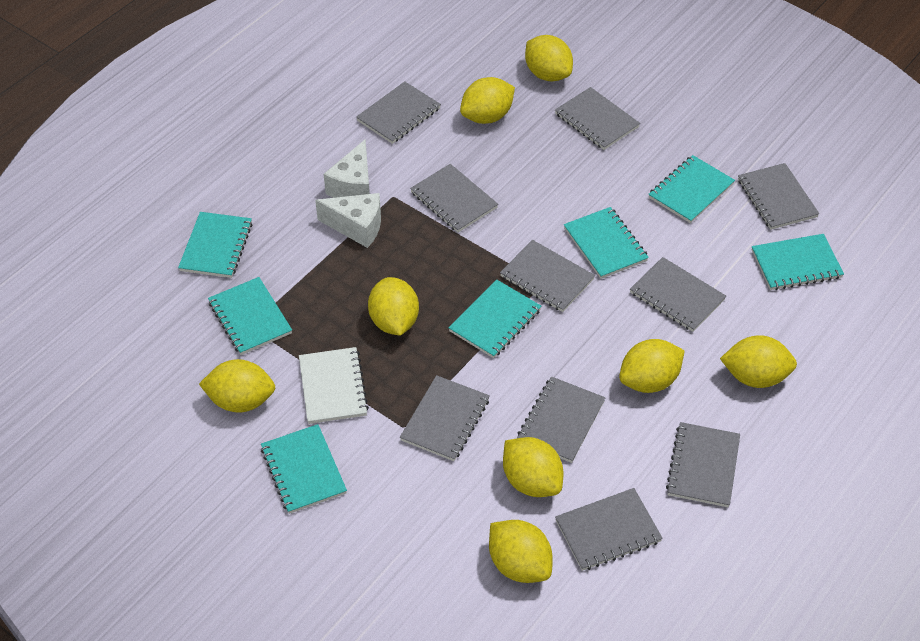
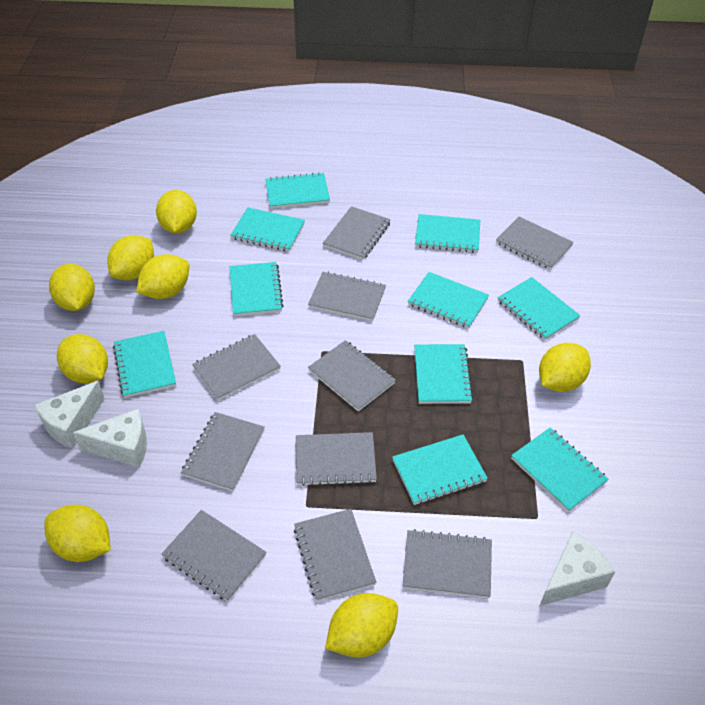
turquoise notebook: [178,212,253,278] [208,277,292,355] [261,424,347,514] [448,279,541,358] [564,207,649,279] [648,155,735,223] [752,234,844,290] = 7 -> [113,331,176,398] [230,207,305,252] [230,262,284,316] [266,172,330,209] [392,434,488,505] [408,272,489,329] [414,344,473,404] [415,214,480,253] [498,277,581,340] [511,427,609,512] = 10
white cheese: [315,193,381,248] [324,139,370,198] = 2 -> [34,381,105,449] [73,409,147,468] [539,531,615,606] = 3
white notebook: [299,347,369,424] = 1 -> none = 0

